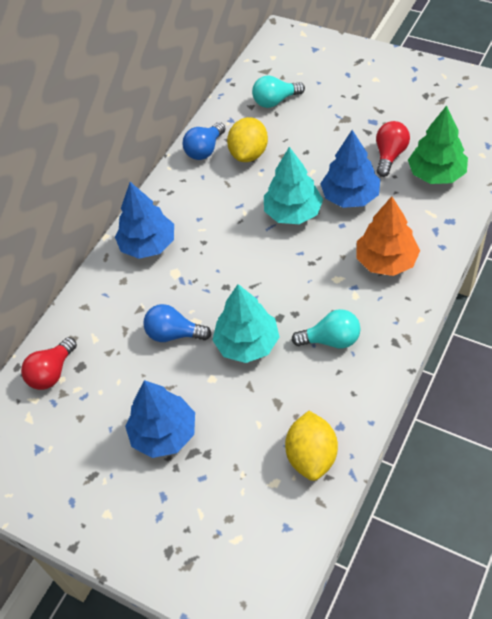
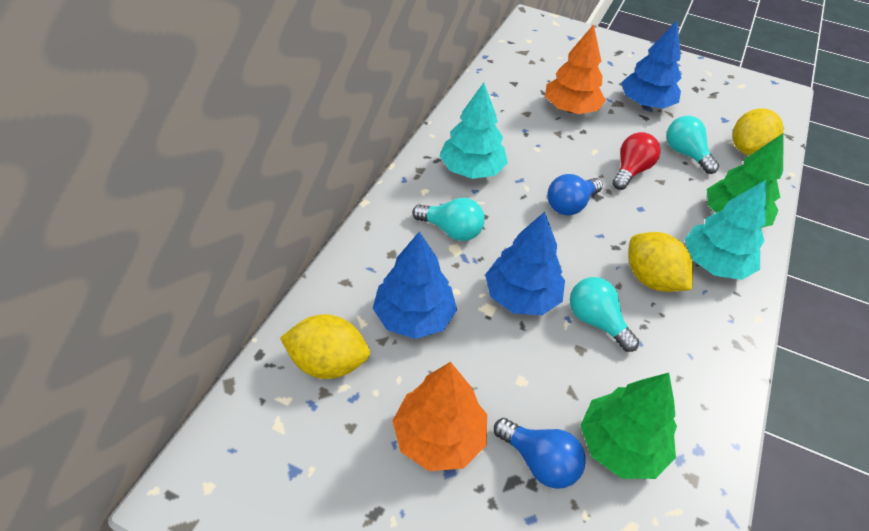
green tree: [408,105,468,184] = 1 -> [580,373,677,479] [707,134,783,228] = 2
orange tree: [356,196,420,276] = 1 -> [392,362,487,471] [545,24,606,114] = 2
red light bulb: [21,337,77,390] [376,121,410,177] = 2 -> [612,132,661,190] = 1
turquoise light bulb: [252,75,305,108] [292,309,361,348] = 2 -> [412,198,485,241] [570,277,639,352] [667,116,719,174] = 3
yellow lemon: [227,117,268,162] [285,411,338,481] = 2 -> [280,314,370,379] [629,232,693,292] [733,108,784,156] = 3

